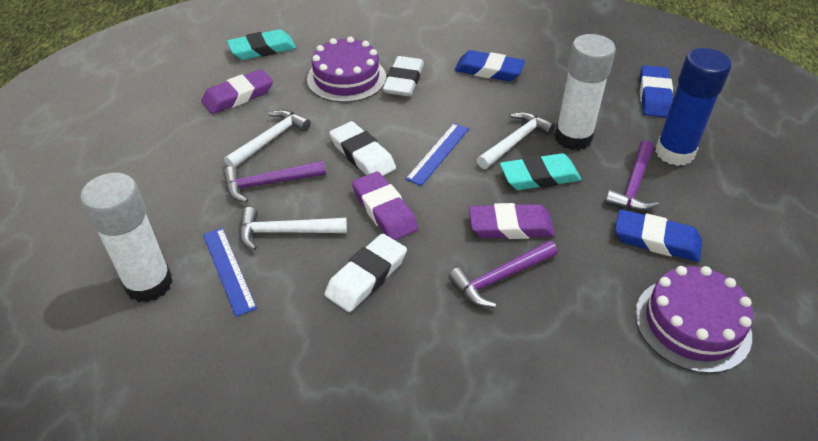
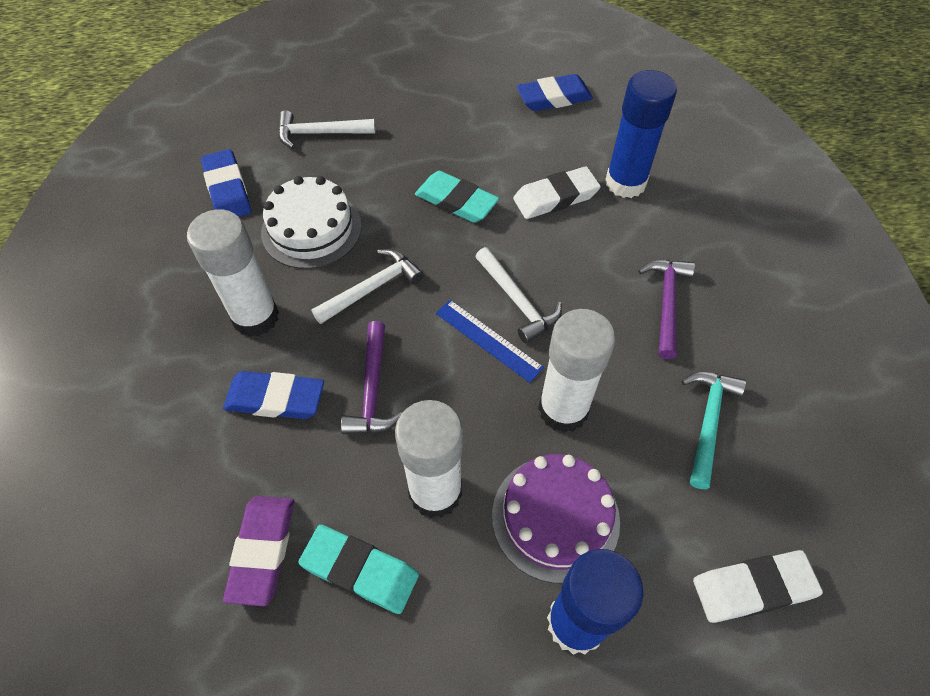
blue glue stick: [655,48,732,166] = 1 -> [547,549,644,655] [605,70,677,198] = 2
blue ruler: [203,228,257,317] [406,123,469,186] = 2 -> [436,300,544,383] = 1
purple cake: [307,37,386,102] [635,266,753,373] = 2 -> [492,454,620,583] = 1
purple eraser: [201,69,273,114] [352,171,418,240] [469,203,555,239] = 3 -> [223,496,294,606] = 1
purple hammer: [223,161,326,203] [448,240,558,308] [605,140,659,211] = 3 -> [341,321,403,434] [638,260,695,359] = 2
turquoise hammer: none = 0 -> [682,372,746,489] = 1
white cake: none = 0 -> [261,176,362,269] = 1
white eraser: [324,233,407,312] [329,121,396,176] [383,56,424,96] = 3 -> [513,166,601,219] [693,550,823,623] = 2
white glue stick: [80,173,173,303] [555,34,616,150] = 2 -> [187,209,279,337] [395,400,463,518] [538,309,616,433] = 3

